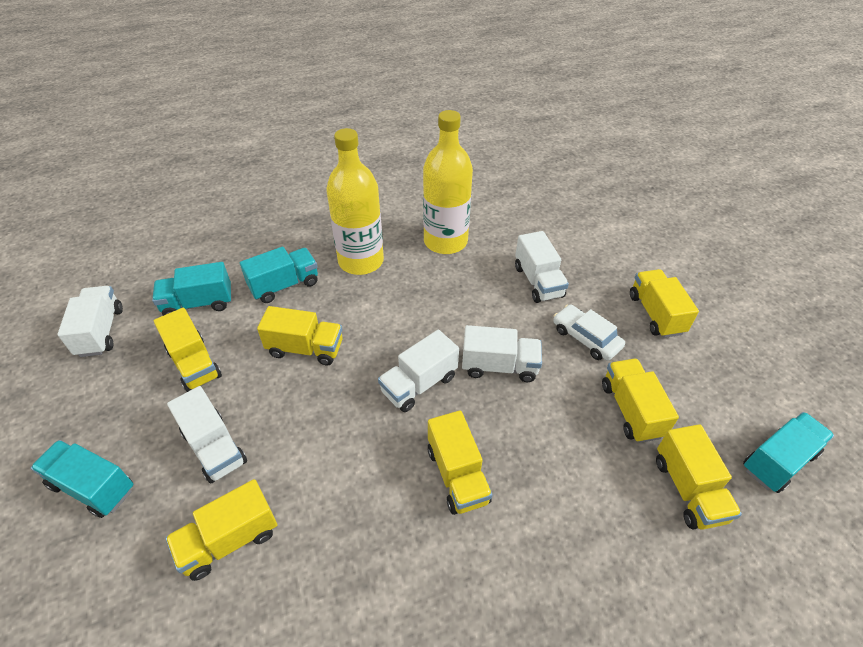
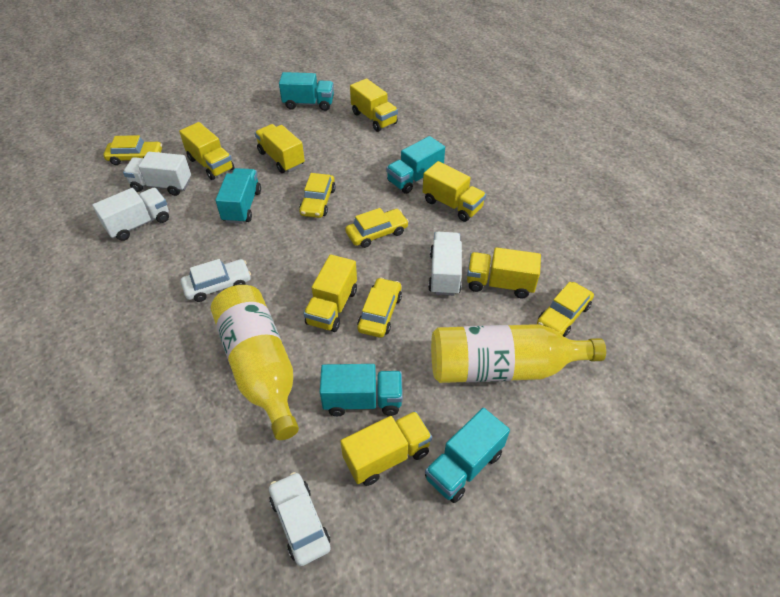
turquoise truck: [31,440,134,518] [152,262,231,316] [240,247,318,303] [743,412,834,493] = 4 -> [215,168,261,224] [279,72,334,111] [320,364,403,416] [386,136,445,194] [425,408,510,503] = 5
white car: [553,304,625,361] = 1 -> [181,259,251,302] [269,472,331,566] = 2
white truck: [57,286,123,357] [167,386,247,484] [378,330,459,412] [462,325,542,382] [515,231,569,303] = 5 -> [92,188,169,241] [123,152,191,196] [428,232,462,296] = 3
yellow car: none = 0 -> [103,135,162,165] [299,173,336,218] [345,208,409,248] [357,278,402,338] [537,282,594,337] = 5

